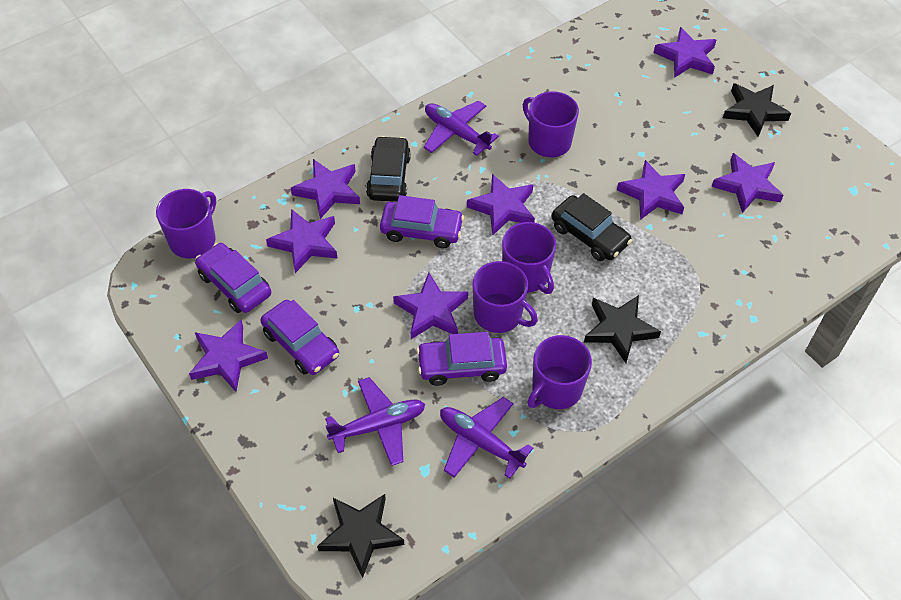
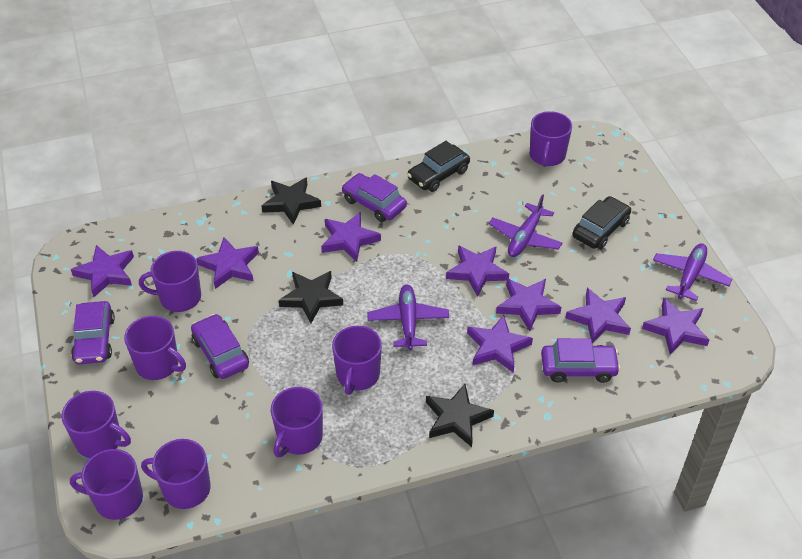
purple mug: [156,189,216,258] [473,261,538,333] [502,222,556,294] [523,91,579,157] [527,335,592,409] = 5 -> [62,391,131,458] [70,449,143,520] [124,316,186,380] [139,251,201,312] [141,439,210,509] [271,387,323,457] [332,326,382,395] [530,111,572,167] = 8

